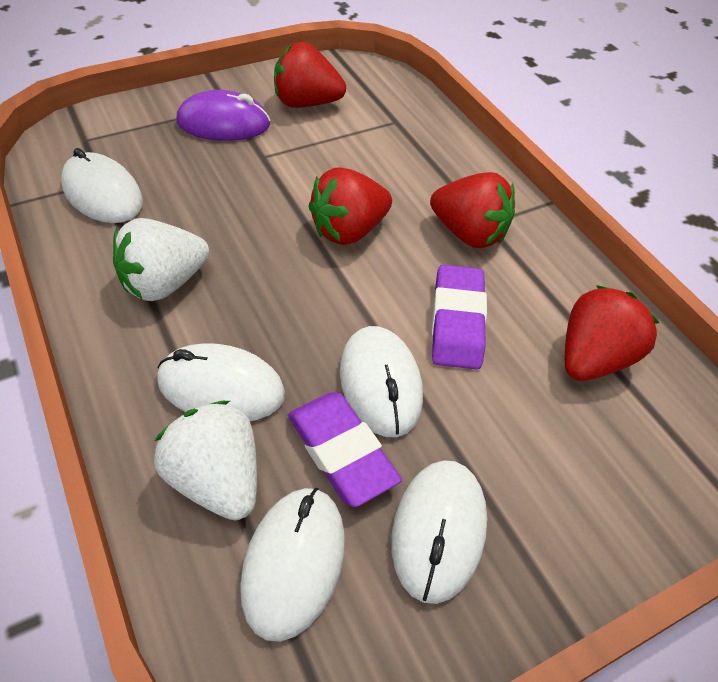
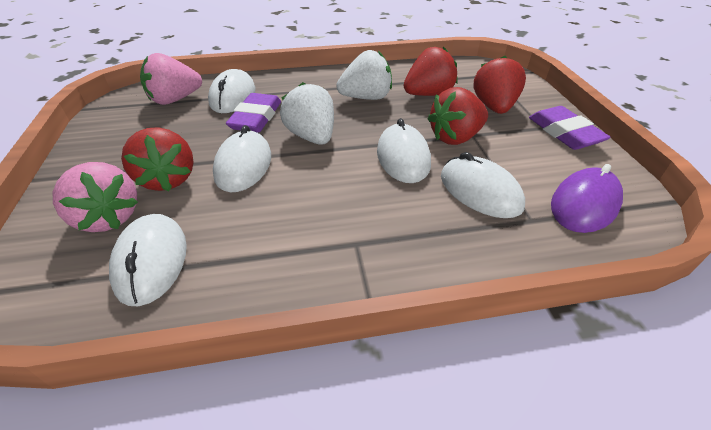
pink strawberry: none = 0 -> [53,162,138,232] [140,53,202,105] = 2

